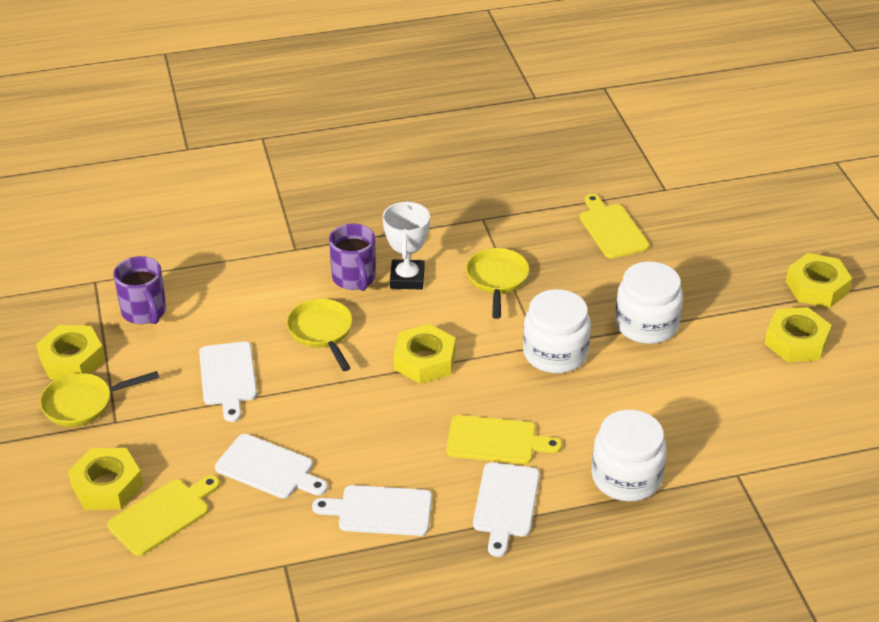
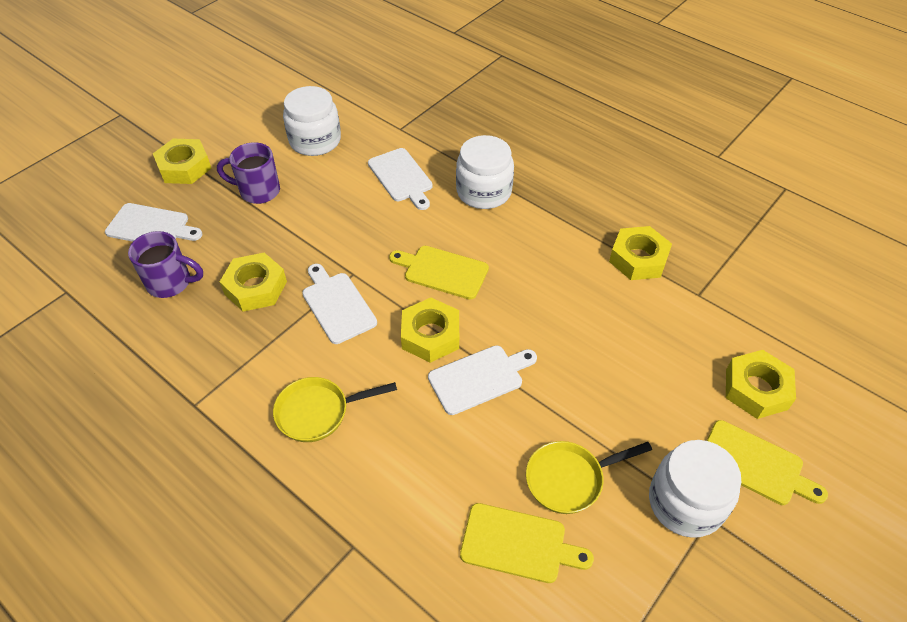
white trophy: [383,201,430,290] = 1 -> none = 0
yellow pan: [40,371,159,427] [286,299,352,371] [466,248,529,319] = 3 -> [273,377,397,442] [526,441,652,514] = 2

